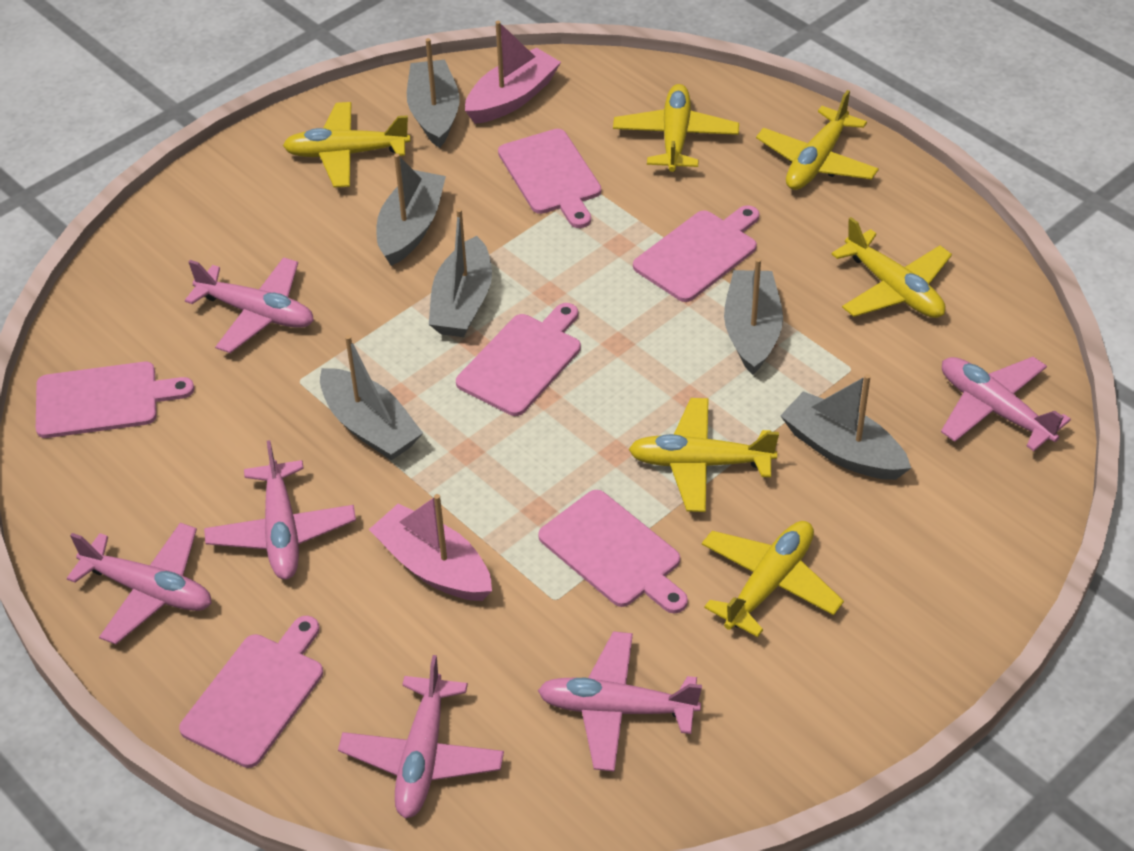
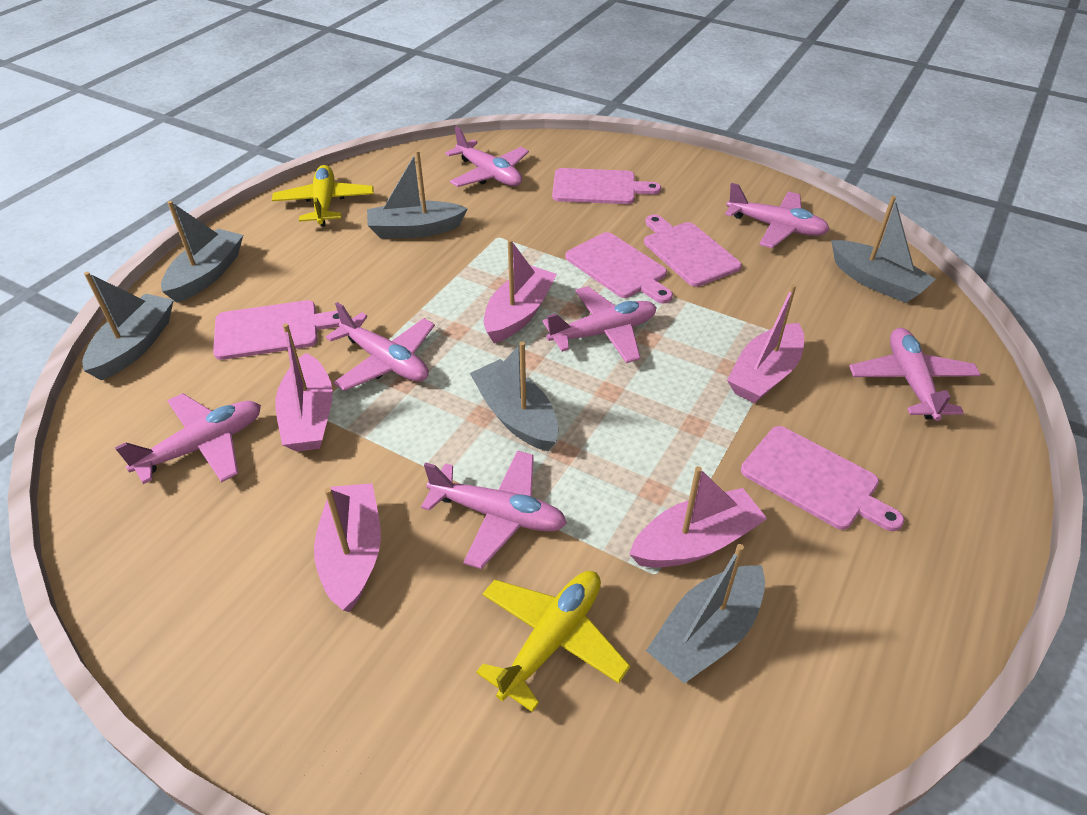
pink boat: [369,494,492,601] [465,21,561,124] = 2 -> [275,323,333,452] [314,483,381,612] [484,239,557,343] [629,466,767,568] [727,284,804,403] = 5
pink cutting board: [36,362,194,438] [179,616,323,768] [456,303,581,416] [498,129,601,228] [538,490,688,613] [633,205,760,302] = 6 -> [213,300,341,360] [552,168,661,204] [565,232,673,304] [644,215,742,287] [741,426,904,531] = 5
pink plane: [66,523,212,644] [185,257,314,353] [204,440,356,580] [338,655,504,818] [538,631,702,772] [941,357,1071,451] = 6 -> [115,393,261,484] [326,302,435,391] [421,451,567,569] [445,126,529,187] [543,286,657,363] [725,183,830,248] [849,328,981,421] = 7
yellow plane: [283,102,410,188] [613,84,739,172] [629,398,779,512] [702,521,844,637] [756,90,879,190] [831,217,952,318] = 6 -> [272,165,374,227] [476,571,630,712] = 2

